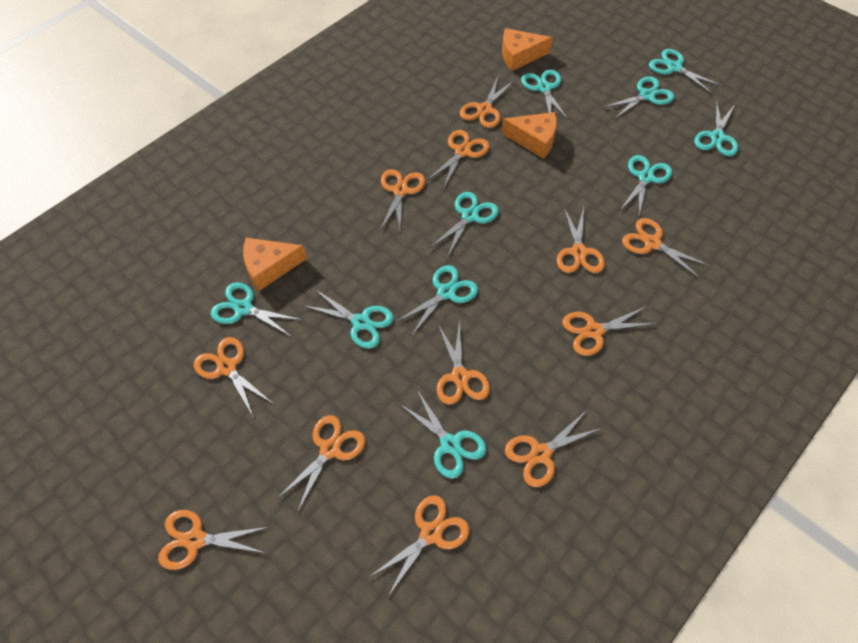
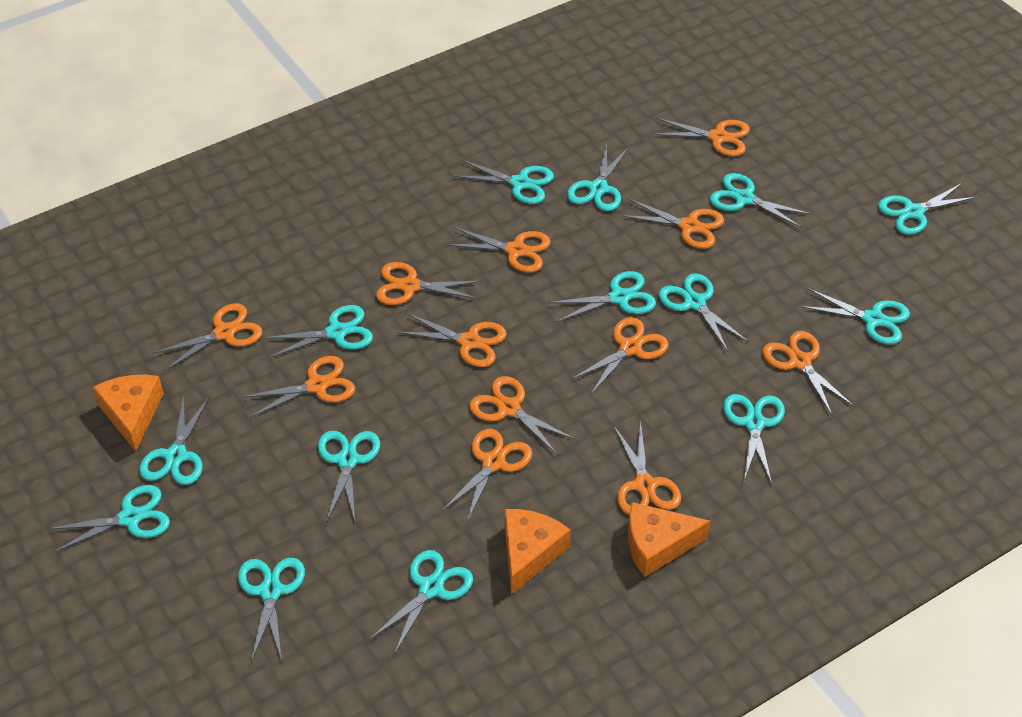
turquoise scissors: [210,282,303,337] [304,289,394,349] [396,265,478,336] [398,390,486,479] [430,192,499,258] [521,70,569,121] [602,77,675,119] [620,155,672,216] [649,49,722,94] [694,100,738,156] = 10 -> [48,485,170,553] [139,394,209,485] [238,558,305,662] [263,305,373,358] [318,431,380,522] [370,550,473,655] [453,160,554,204] [548,271,656,322] [567,144,629,211] [659,273,749,351] [710,173,811,228] [723,394,785,484] [800,288,910,345] [878,183,977,235] = 14

